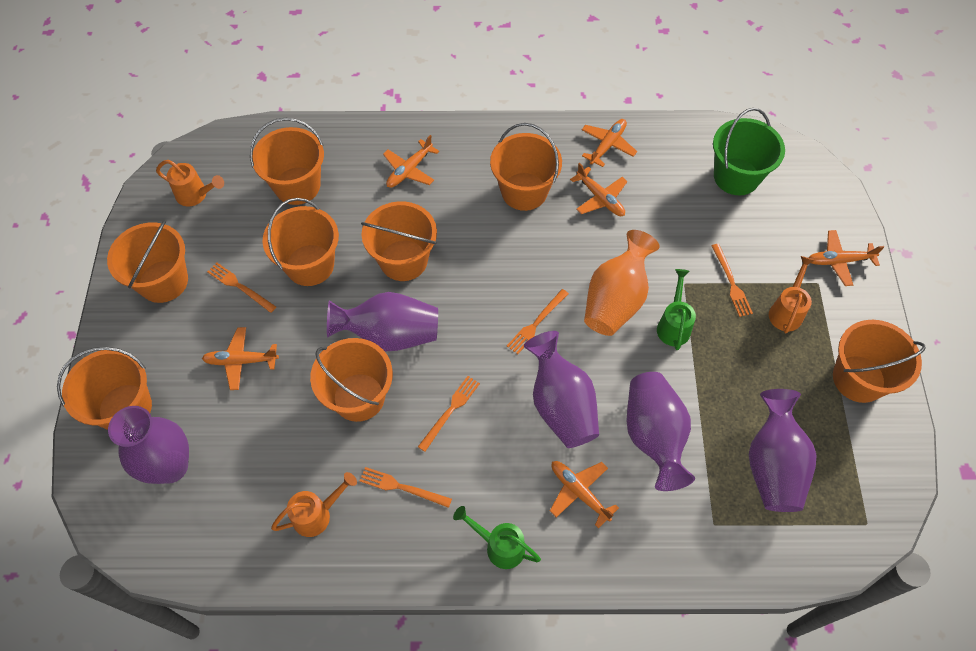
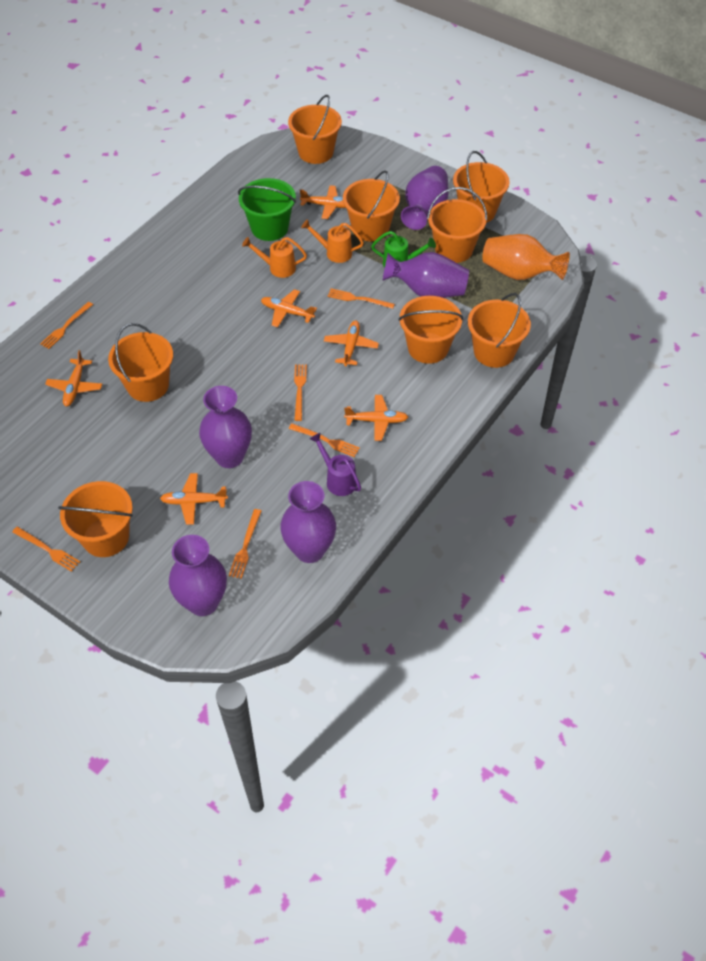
green watering can: [453,506,541,569] [657,269,696,350] = 2 -> [371,231,436,268] = 1
orange fork: [207,262,276,313] [360,467,452,508] [418,376,480,452] [507,289,569,354] [711,244,753,317] = 5 -> [12,527,80,572] [40,302,93,349] [229,509,261,579] [289,423,360,457] [294,364,307,421] [327,288,395,309] = 6
orange watering can: [156,160,224,206] [271,472,357,537] [769,256,815,333] = 3 -> [242,237,307,278] [301,219,364,263] = 2
purple watering can: none = 0 -> [310,433,361,496] = 1

